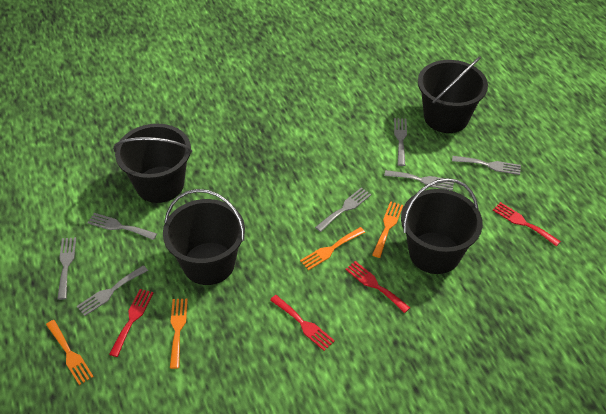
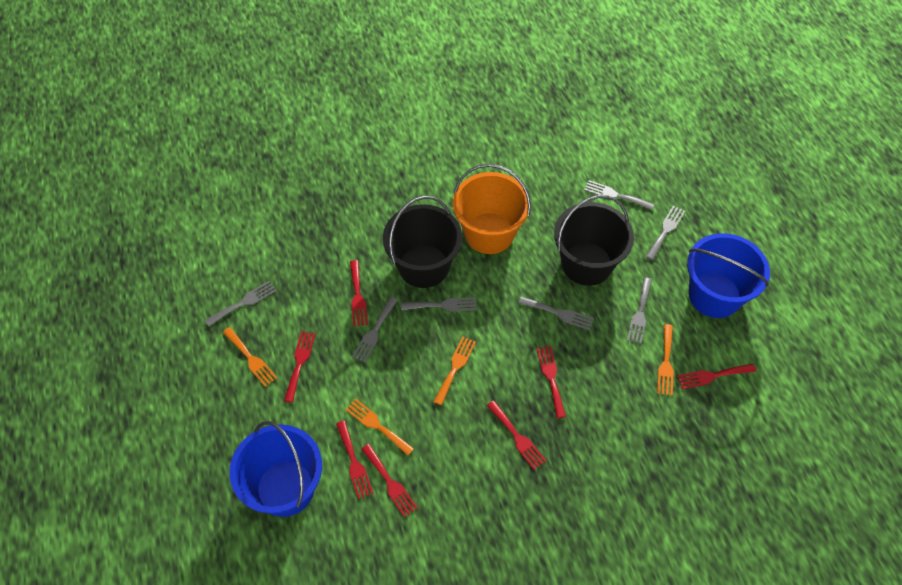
black bucket: [113,124,192,203] [163,189,245,285] [401,178,483,274] [418,57,488,133] = 4 -> [383,196,462,288] [554,195,634,286] = 2
blue bucket: none = 0 -> [229,421,322,517] [687,233,770,318] = 2
orange bucket: none = 0 -> [453,164,531,254] = 1
red fork: [109,289,153,357] [270,295,335,351] [345,261,410,313] [493,202,561,246] = 4 -> [284,331,316,403] [336,421,373,499] [350,260,368,326] [361,444,418,518] [487,401,546,470] [537,346,566,418] [677,364,756,389] = 7

